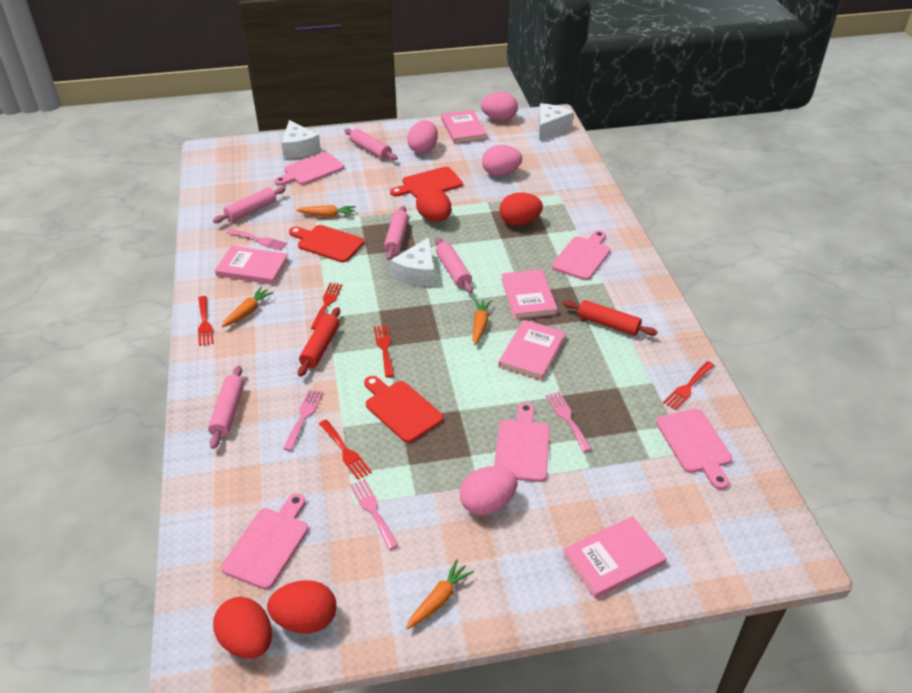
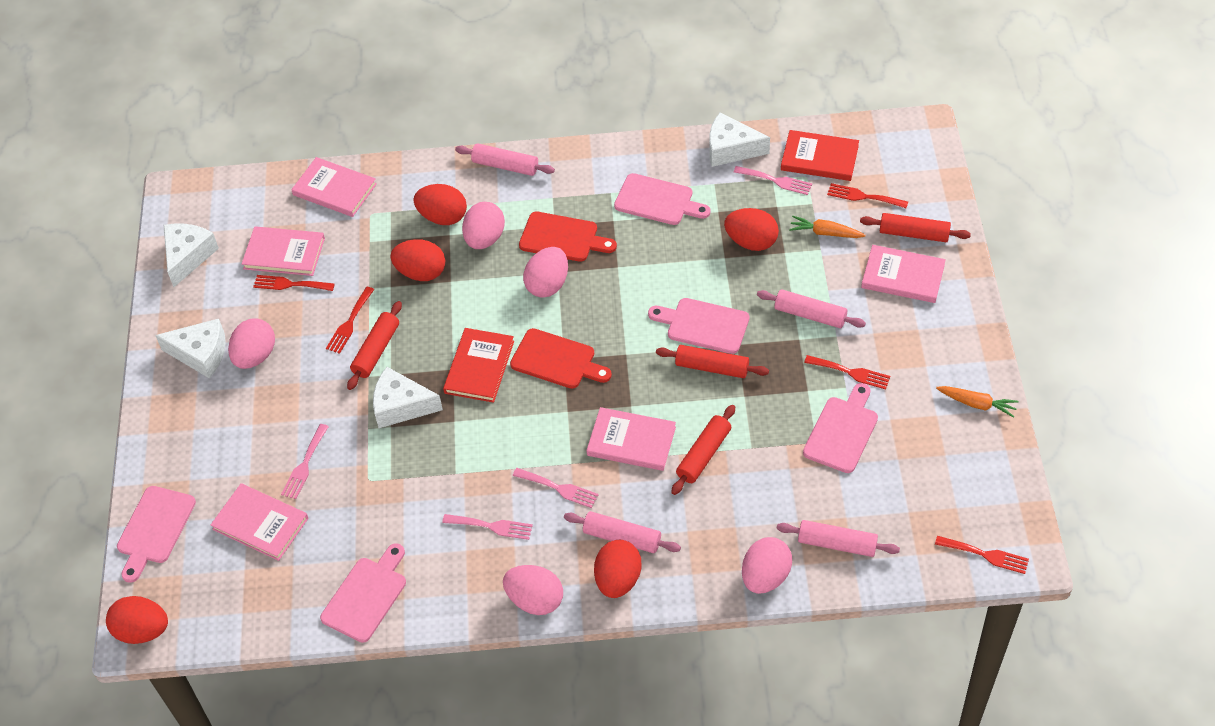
orange carrot: [221,287,274,327] [296,205,356,217] [406,559,474,629] [473,299,492,345] = 4 -> [789,216,866,238] [936,386,1019,418] = 2
pink egg: [407,120,438,154] [460,466,518,515] [481,92,518,121] [482,145,522,176] = 4 -> [228,319,275,369] [462,202,505,249] [503,565,563,615] [523,247,568,298] [742,537,792,594] = 5
pink rolling pin: [208,366,244,449] [213,186,286,223] [344,128,397,160] [384,206,409,260] [435,237,473,293] = 5 -> [455,143,555,176] [564,511,681,553] [757,289,866,328] [776,520,900,557] = 4
red book: none = 0 -> [443,328,514,403] [781,130,859,181] = 2
red cutting board: [289,225,365,263] [364,376,444,443] [390,167,463,198] = 3 -> [510,328,612,389] [519,211,617,262] = 2
red egg: [213,597,272,659] [267,580,337,634] [416,187,451,222] [500,192,543,226] = 4 -> [106,596,168,644] [390,239,445,281] [413,184,467,225] [594,540,641,598] [724,208,779,251] = 5
red rolling pin: [298,307,340,377] [563,300,657,336] = 2 -> [347,301,402,390] [656,345,769,378] [671,405,735,495] [860,213,971,242] = 4
white cheese: [282,120,321,159] [390,237,434,286] [539,103,574,141] = 3 -> [155,319,226,378] [164,223,219,287] [373,367,443,428] [709,112,770,167] = 4

